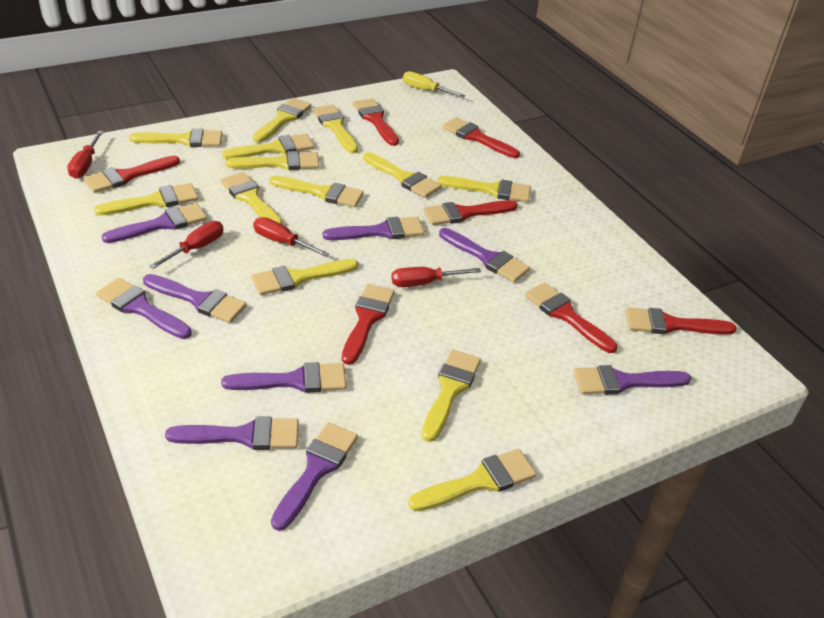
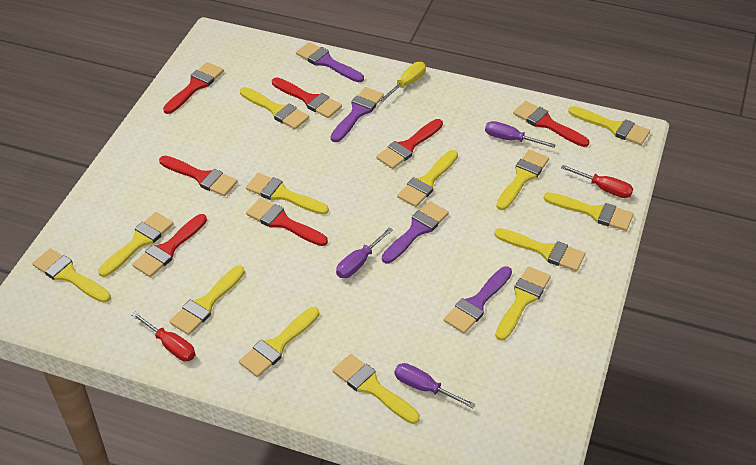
purple brush: [96,278,192,339] [101,203,207,243] [143,274,247,323] [165,417,299,450] [221,362,346,393] [271,422,358,531] [323,217,424,240] [439,228,530,282] [574,365,691,395] = 9 -> [296,42,364,82] [331,87,384,142] [382,201,449,263] [444,266,512,334] = 4
purple screwdriver: none = 0 -> [336,227,393,278] [395,363,475,409] [485,121,556,148] = 3
red screwdriver: [67,131,104,178] [149,221,224,269] [253,217,329,257] [391,267,481,287] = 4 -> [132,312,195,361] [561,165,633,198] = 2

